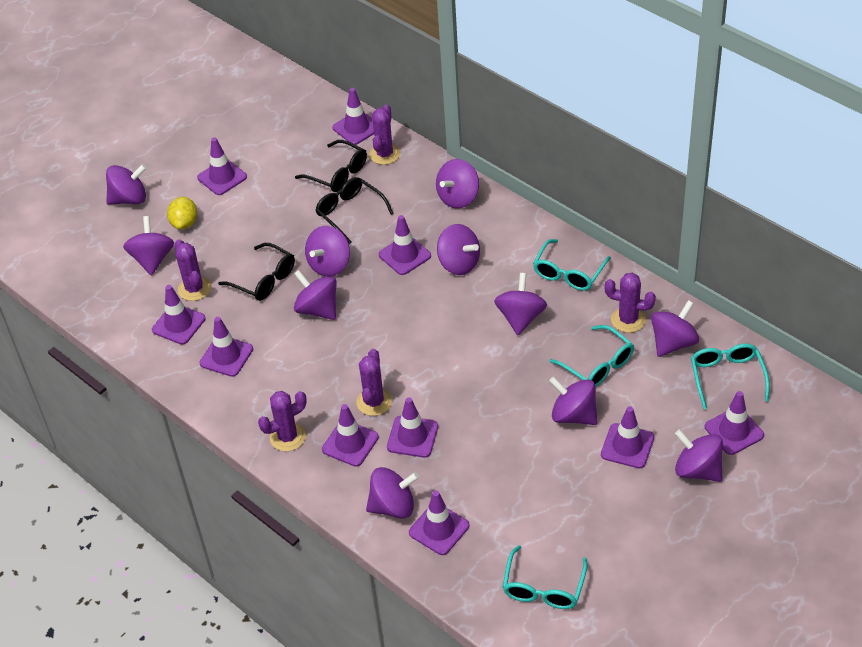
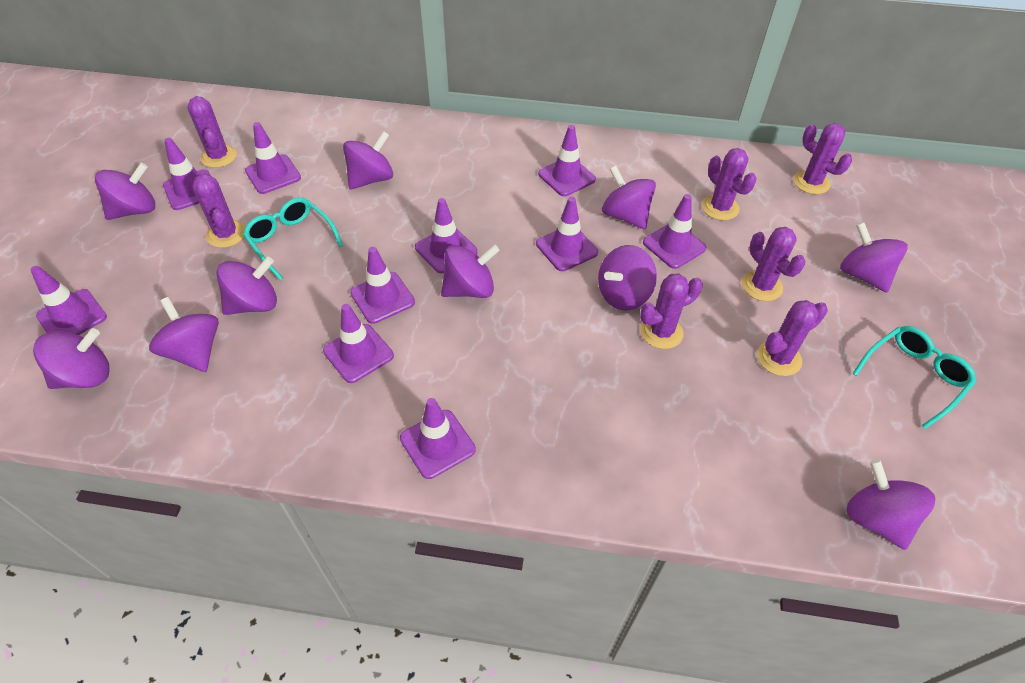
black glasses: [218,243,295,301] [295,140,367,192] [315,177,394,244] = 3 -> none = 0
purple cactus: [174,239,211,301] [258,391,307,451] [356,349,392,416] [369,105,400,165] [605,273,656,333] = 5 -> [188,96,237,168] [192,172,245,248] [640,274,703,349] [702,148,757,220] [742,227,806,301] [757,300,828,376] [794,123,852,194] = 7
purple spinning top: [106,164,147,205] [123,216,174,276] [294,270,337,320] [305,226,350,277] [366,467,419,519] [436,159,479,209] [437,224,480,275] [494,273,547,335] [549,377,598,425] [651,300,699,357] [675,429,723,482] = 11 -> [33,328,110,389] [95,163,155,220] [149,297,219,372] [216,256,277,315] [343,131,393,190] [441,244,500,298] [598,245,657,311] [602,166,656,229] [840,222,908,293] [846,459,935,550] = 10
turquoise glasses: [503,545,587,609] [533,239,611,291] [549,325,634,387] [691,344,769,409] = 4 -> [243,197,343,280] [852,326,976,429] = 2
yellow lemon: [167,197,197,230] = 1 -> none = 0

